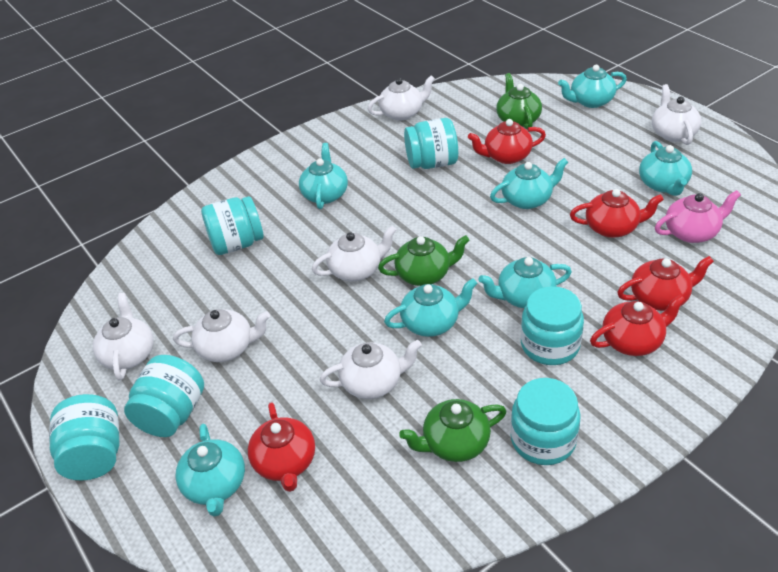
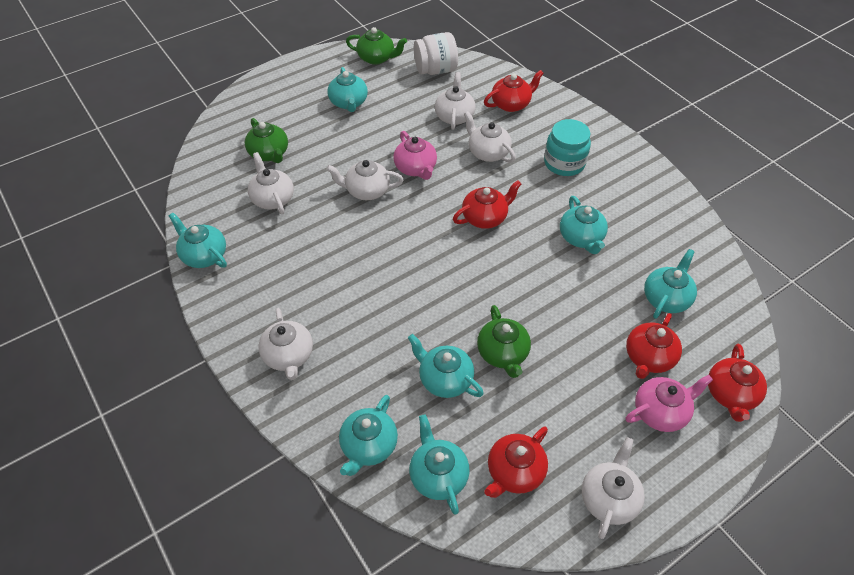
pink teapot: [655,190,741,243] = 1 -> [393,131,437,180] [626,375,713,432] = 2
turquoise jar: [49,394,120,480] [124,355,204,437] [201,196,264,255] [404,118,458,169] [510,378,580,465] [521,286,584,365] = 6 -> [544,119,591,176] = 1
white jar: none = 0 -> [414,32,458,75] = 1

